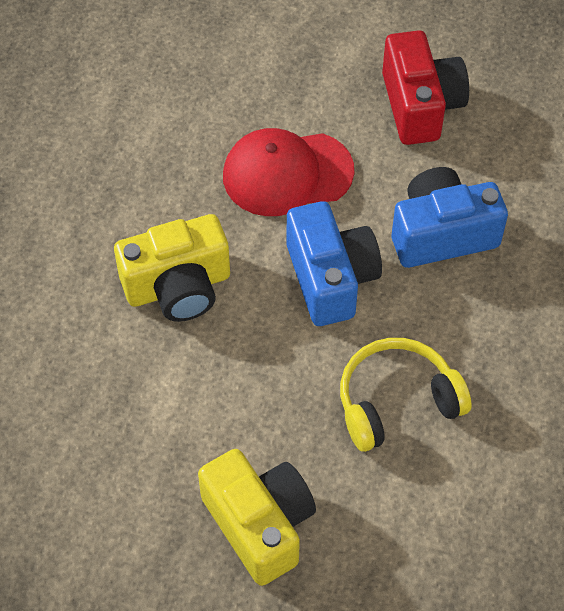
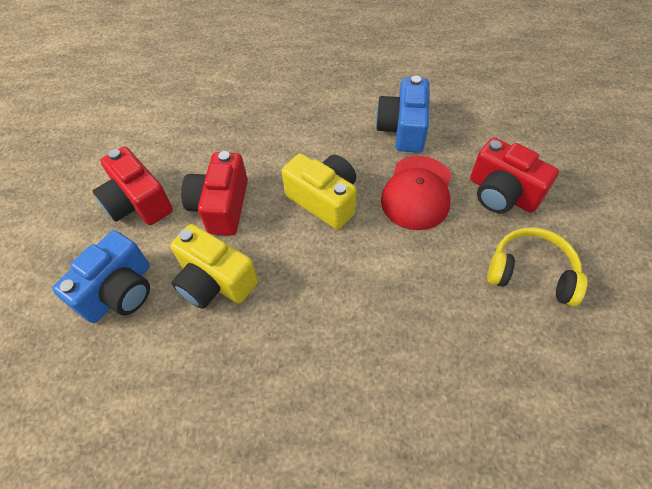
red camera: [382,30,469,145] = 1 -> [93,147,173,225] [181,151,248,236] [470,137,559,213] = 3

